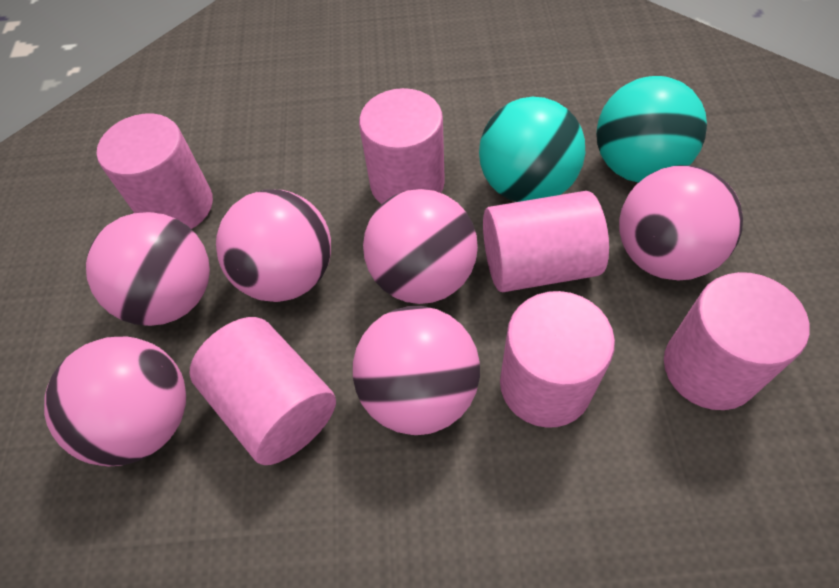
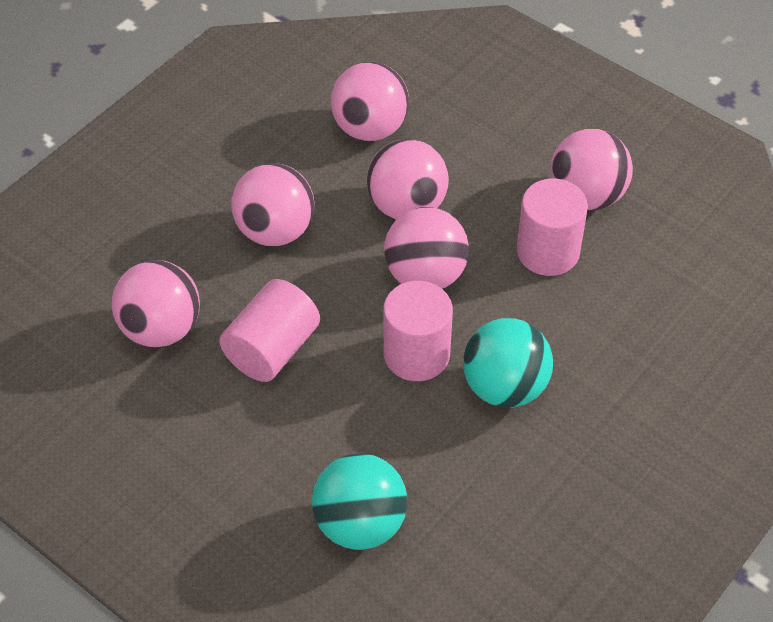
pink cylinder: [97,114,213,229] [189,317,336,465] [359,88,445,204] [483,191,609,292] [500,291,615,428] [664,272,810,410] = 6 -> [219,279,320,382] [383,281,453,381] [517,178,588,276] = 3

